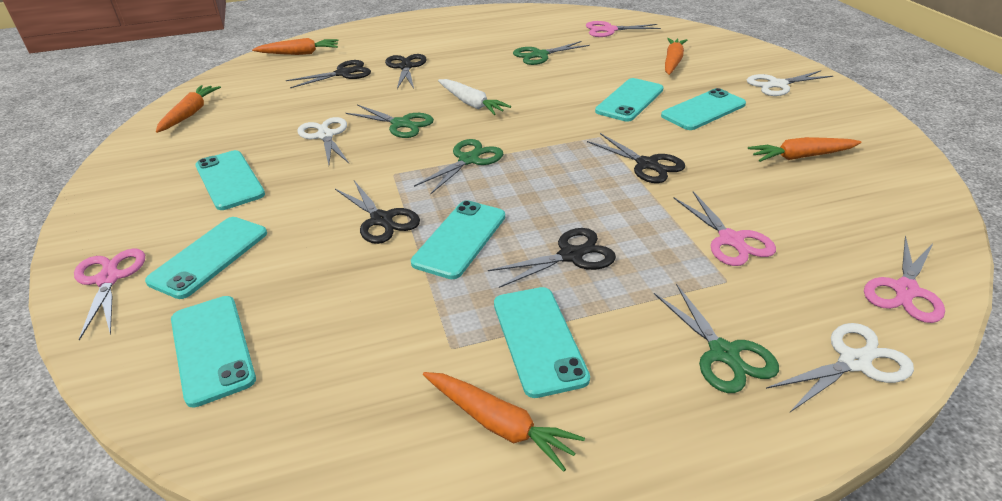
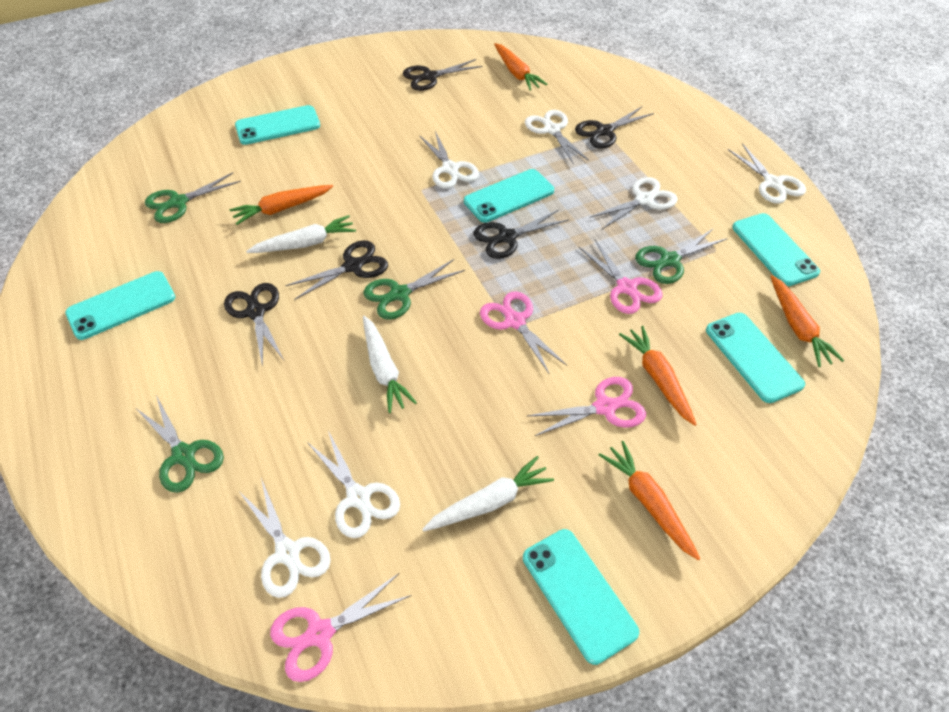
turquoise phone: [145,217,267,299] [171,296,256,408] [195,150,265,210] [411,200,505,279] [494,287,590,398] [595,78,664,122] [661,88,746,130] = 7 -> [65,271,175,340] [235,105,320,145] [464,169,554,223] [523,529,639,665] [706,313,805,403] [732,213,820,286] = 6
white carrot: [438,79,511,115] = 1 -> [246,215,356,253] [363,316,417,413] [422,456,554,531] = 3
white scissors: [297,117,349,165] [747,70,833,96] [766,323,914,412] = 3 -> [240,478,331,598] [307,431,400,538] [419,131,479,189] [525,110,589,165] [590,177,678,229] [728,143,806,204] = 6

